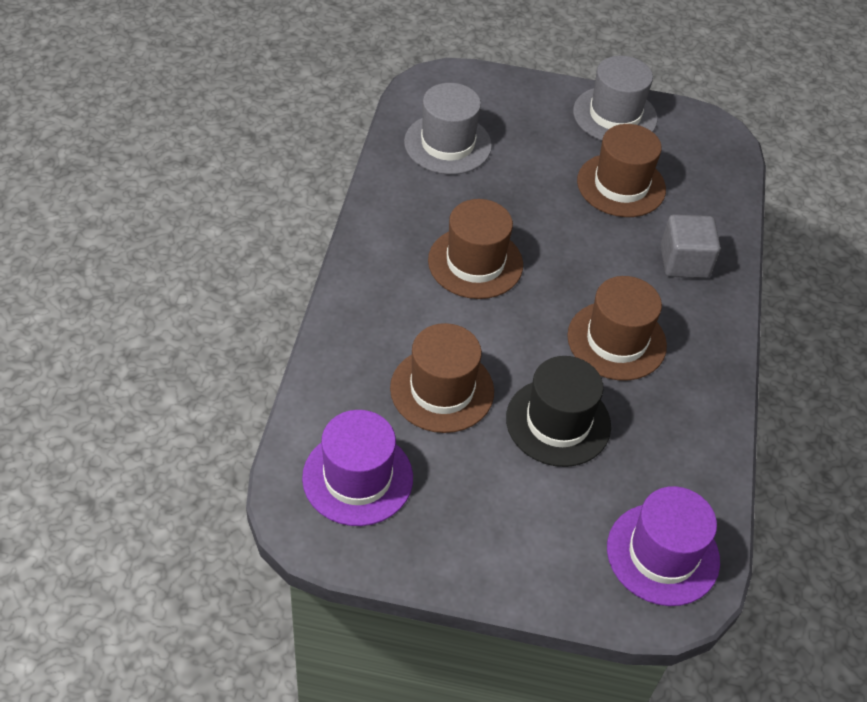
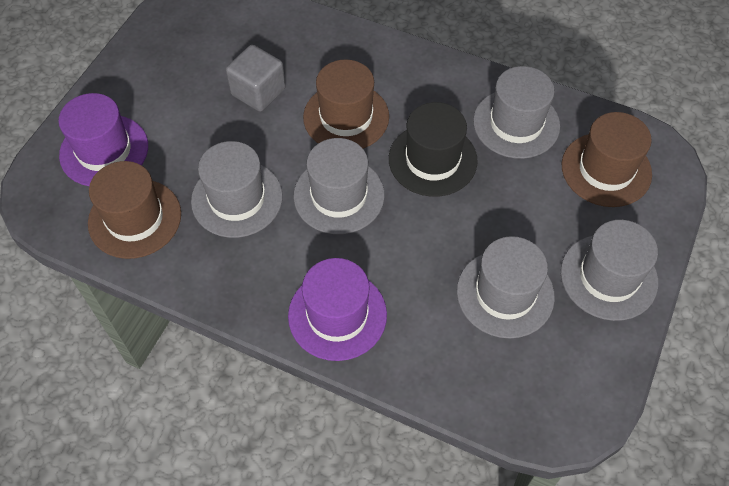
brown hat: [390,323,494,433] [428,199,523,299] [567,276,667,381] [577,124,666,217] = 4 -> [88,161,181,259] [303,59,389,149] [562,112,652,207] = 3
grey hat: [404,83,492,174] [573,56,658,141] = 2 -> [191,141,283,238] [293,138,385,234] [457,236,555,338] [473,66,560,159] [561,220,658,321] = 5

